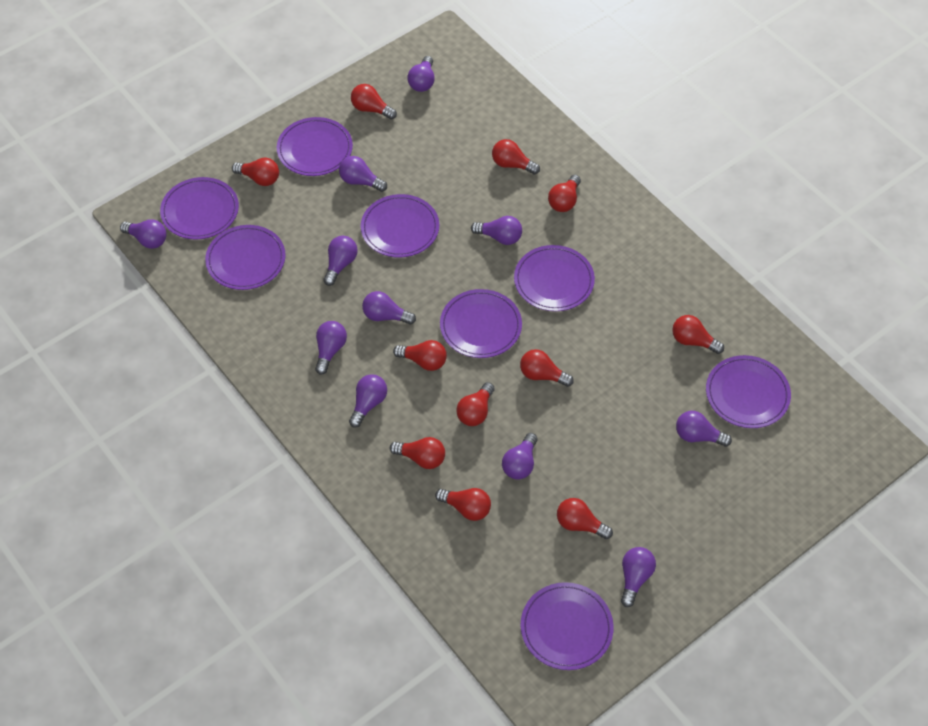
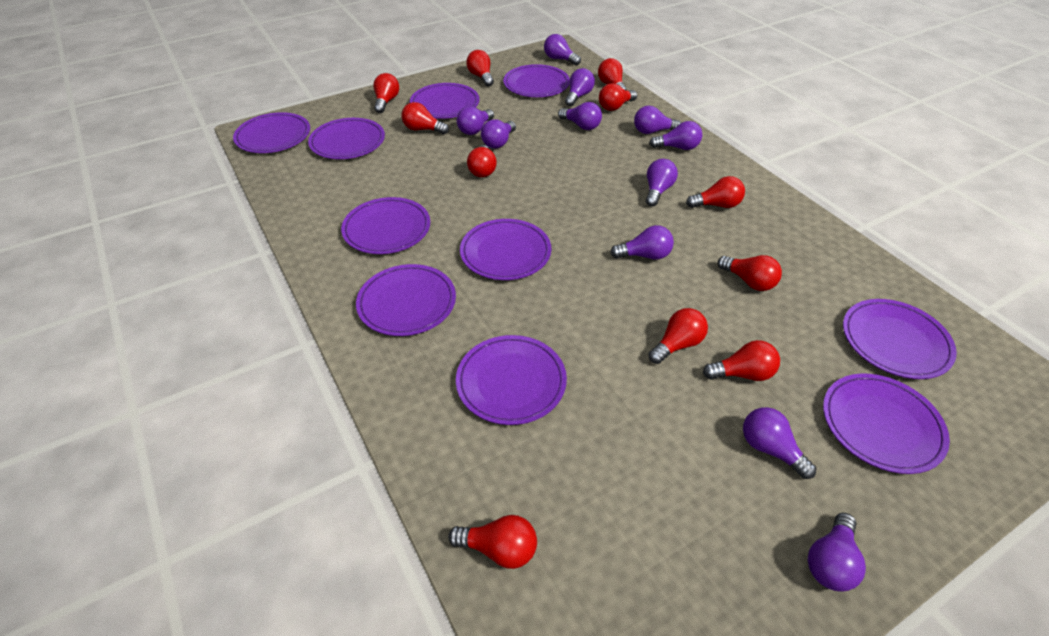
purple plate: [160,177,239,240] [205,225,286,290] [277,117,353,176] [361,194,439,258] [440,289,522,358] [514,245,595,311] [521,582,614,670] [706,355,791,428] = 8 -> [233,112,310,153] [308,118,385,159] [341,197,430,254] [356,264,456,336] [410,83,479,119] [456,335,567,425] [460,219,551,280] [503,64,570,97] [823,373,950,474] [843,299,957,379] = 10

